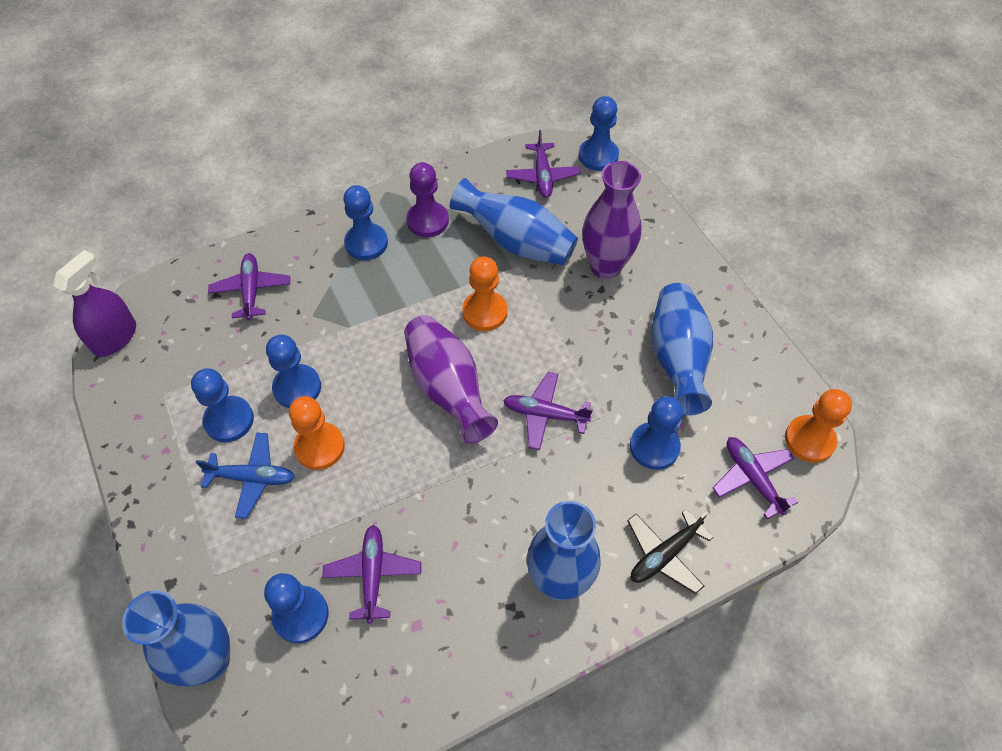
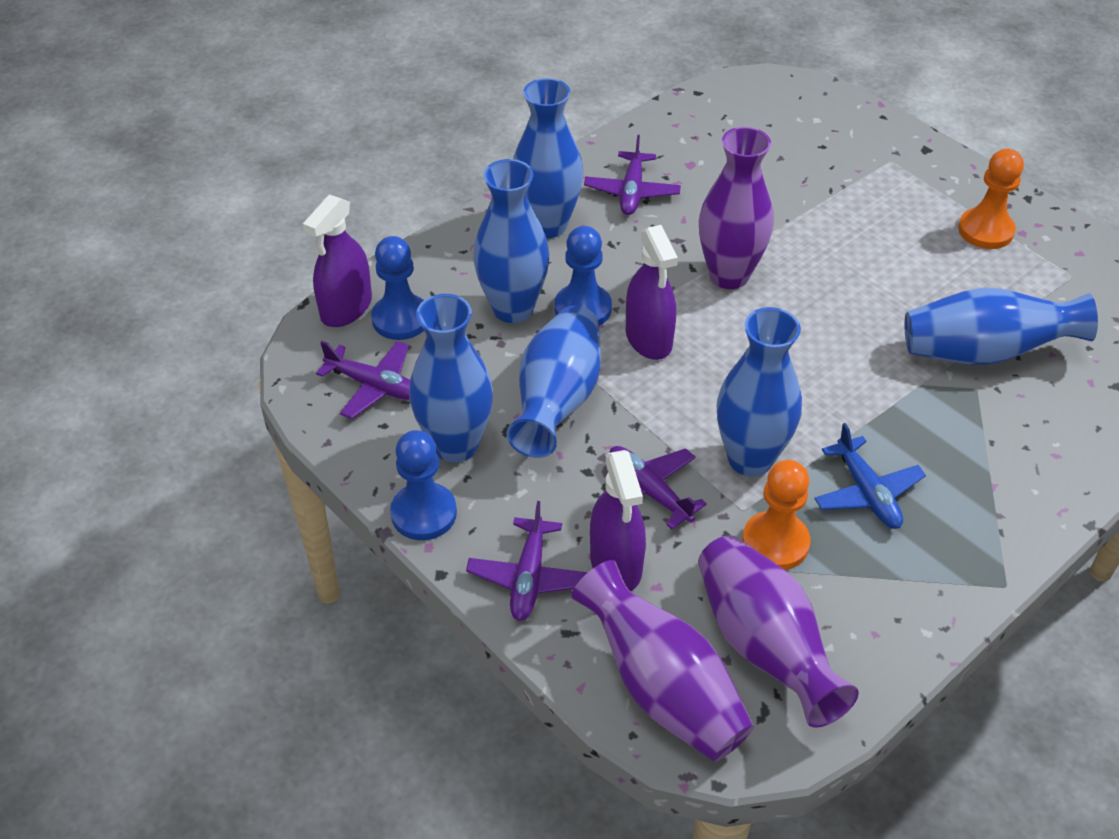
black plane: [627,509,713,594] = 1 -> none = 0
blue pawn: [191,368,254,442] [264,573,328,644] [266,335,321,408] [343,185,388,260] [579,96,619,171] [630,396,683,470] = 6 -> [371,236,424,340] [390,430,457,540] [554,226,612,326] = 3
blue vase: [122,590,230,687] [450,178,578,266] [527,501,601,600] [651,283,713,416] = 4 -> [409,294,493,463] [473,159,549,323] [507,305,601,458] [513,78,583,238] [717,307,802,477] [905,288,1098,365] = 6
orange pawn: [289,396,345,470] [462,256,507,331] [785,389,852,463] = 3 -> [742,460,810,570] [958,149,1024,249] = 2
purple pawn: [406,162,449,237] = 1 -> none = 0
purple plane: [208,253,290,320] [322,525,421,623] [503,372,593,450] [506,130,580,198] [712,437,798,519] = 5 -> [316,341,410,419] [466,501,588,621] [584,135,681,215] [609,446,707,529] = 4
purple spray bottle: [53,250,136,357] = 1 -> [303,195,372,327] [590,450,646,591] [626,225,678,360] = 3
purple vase: [404,315,498,444] [582,161,641,279] = 2 -> [572,560,754,762] [698,535,859,728] [699,127,773,289] = 3

